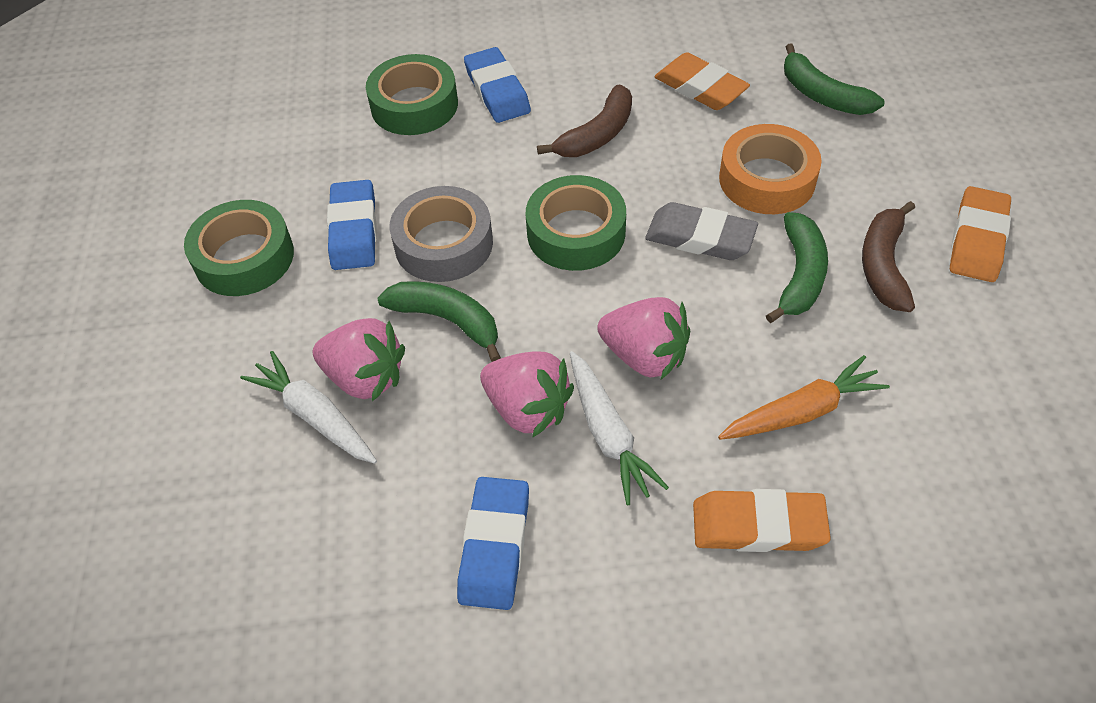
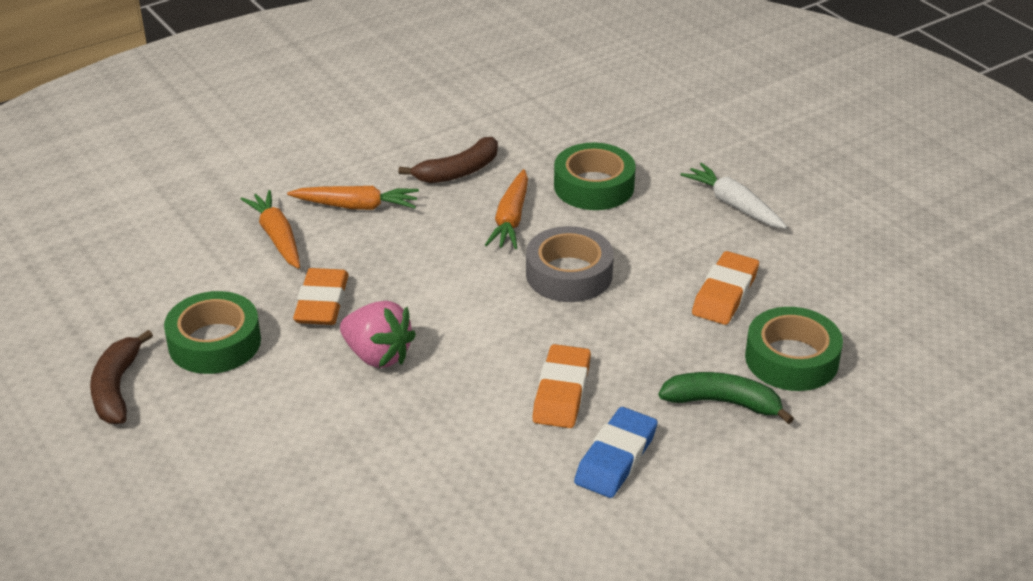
blue eraser: [327,180,377,270] [457,477,529,610] [464,47,531,123] = 3 -> [574,407,658,498] = 1
green banana: [377,281,501,362] [766,212,828,323] [784,44,885,115] = 3 -> [659,372,794,424] = 1
grey eraser: [645,202,758,260] = 1 -> none = 0
orange carrot: [718,355,890,440] = 1 -> [241,190,300,269] [287,186,419,210] [485,169,528,249] = 3
orange tape: [719,124,822,214] = 1 -> none = 0
pink strawberry: [313,318,405,401] [480,352,574,438] [597,297,690,380] = 3 -> [340,301,416,368] = 1
white carrot: [240,351,377,464] [570,351,669,505] = 2 -> [680,163,787,229] = 1

